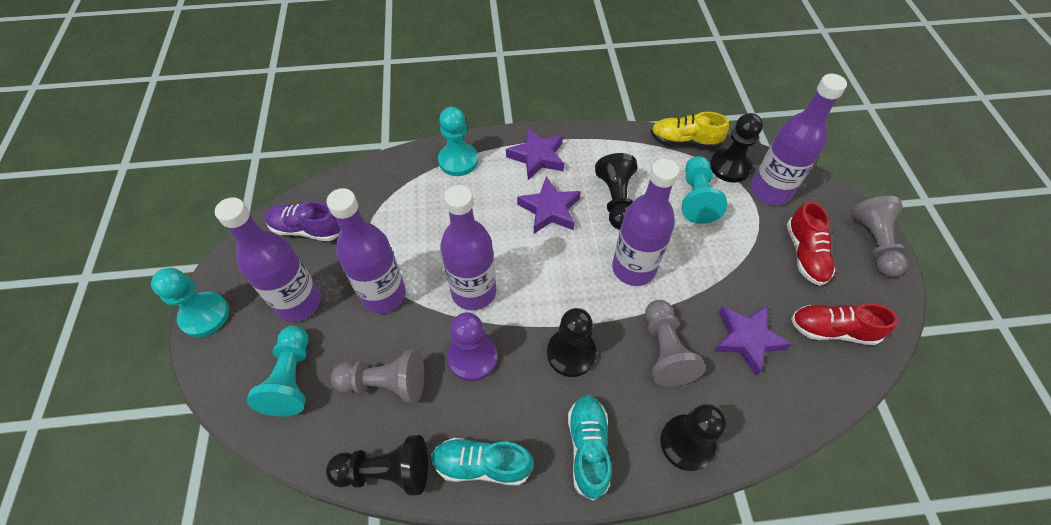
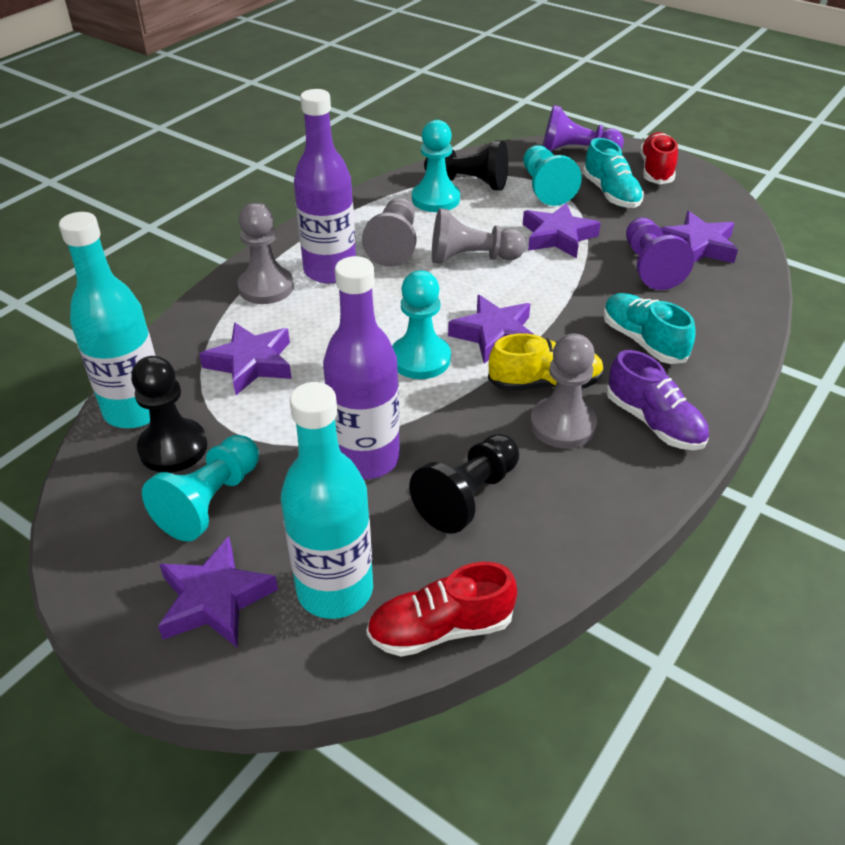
black pawn: [326,435,428,496] [547,308,597,377] [595,153,638,230] [660,404,726,471] [710,113,763,183] = 5 -> [131,356,207,473] [409,434,519,534] [424,140,508,190] = 3
grey pawn: [331,350,424,403] [645,300,705,387] [851,196,907,277] = 3 -> [237,202,294,304] [362,197,416,267] [432,208,526,264] [530,334,597,449] = 4
purple bottle: [215,197,321,322] [326,188,406,314] [440,185,496,310] [612,159,679,286] [751,74,847,205] = 5 -> [294,89,356,284] [323,256,400,479] = 2
purple pawn: [448,312,497,381] = 1 -> [543,105,624,152] [626,218,694,290] = 2
purple star: [506,128,564,180] [517,177,581,233] [713,305,792,376] = 3 -> [158,536,278,648] [199,322,292,395] [448,295,533,364] [523,203,601,258] [660,211,738,263] = 5
turquoise bottle: none = 0 -> [59,212,156,428] [281,382,373,619] = 2

